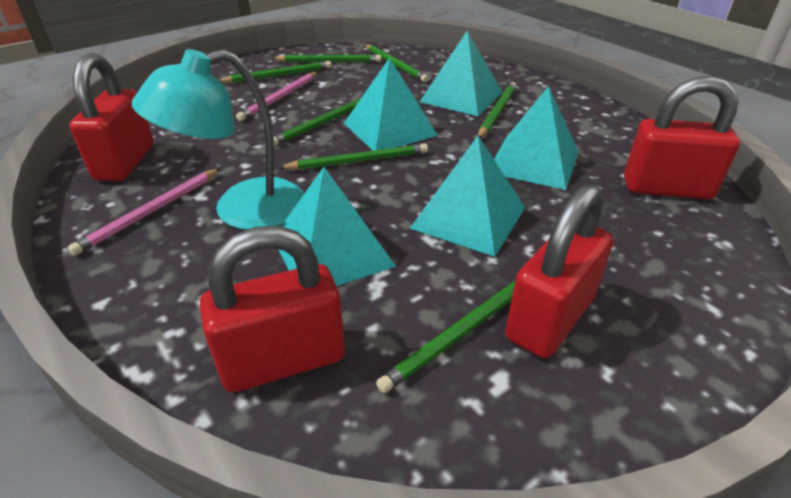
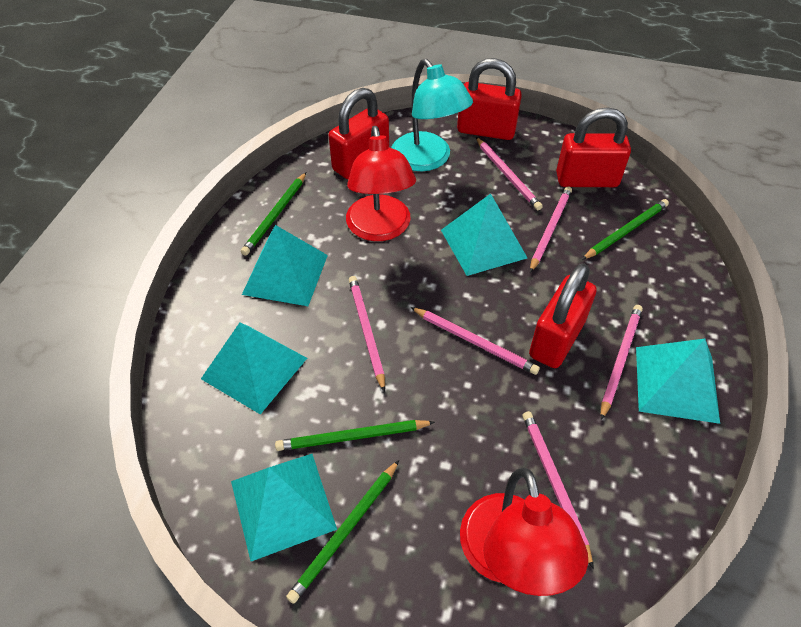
green pencil: [219,61,332,83] [272,55,381,62] [274,98,361,146] [278,143,428,170] [365,45,429,82] [376,281,515,393] [478,82,517,138] = 7 -> [241,172,306,256] [275,420,435,451] [286,460,399,604] [582,199,669,260] = 4
pink pencil: [68,168,221,256] [236,72,318,121] = 2 -> [349,276,385,392] [411,307,540,375] [476,137,543,210] [522,411,594,569] [530,187,572,273] [601,305,643,420] = 6
red lamp: none = 0 -> [346,126,416,241] [460,468,588,596] = 2

